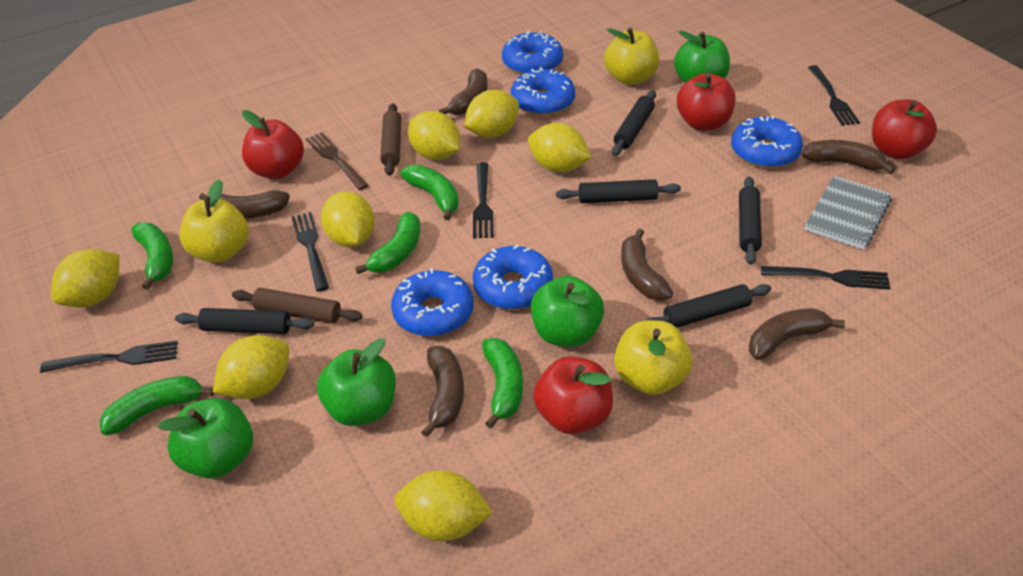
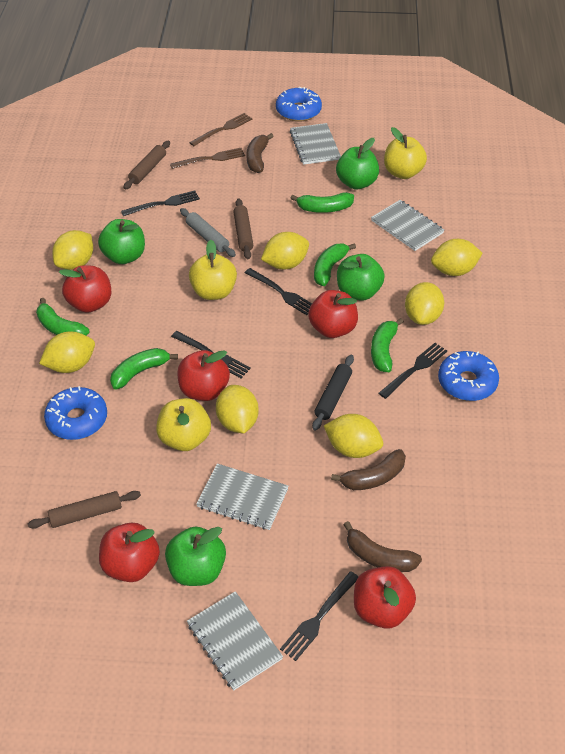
black rolling pin: [175,308,314,334] [556,179,681,203] [612,90,656,156] [647,284,771,328] [739,177,762,265] = 5 -> [312,355,354,430] = 1
blue donut: [391,268,474,337] [473,244,553,310] [502,31,563,74] [511,67,575,116] [731,115,803,168] = 5 -> [44,386,107,440] [276,87,322,122] [438,351,499,401] = 3
brown banana: [199,190,290,219] [421,346,464,437] [439,68,487,115] [621,228,673,301] [749,308,845,360] [802,140,895,174] = 6 -> [246,133,274,173] [331,449,406,490] [343,521,422,572] = 3
brown fork: [306,132,369,190] = 1 -> [170,148,245,169] [189,113,252,146] = 2
brown rolling pin: [232,288,362,323] [380,103,401,176] = 2 -> [28,491,141,529] [124,141,170,189] [233,198,253,259] = 3
grey notebook: [804,176,892,250] = 1 -> [187,591,283,691] [196,463,289,530] [290,123,341,165] [371,200,444,251] = 4
grey rolling pin: none = 0 -> [180,208,236,257] = 1
red apple: [242,110,304,179] [533,356,613,434] [677,73,735,131] [872,100,937,160] = 4 -> [59,265,111,313] [99,523,160,582] [177,350,230,401] [308,290,358,338] [354,566,416,629] = 5

